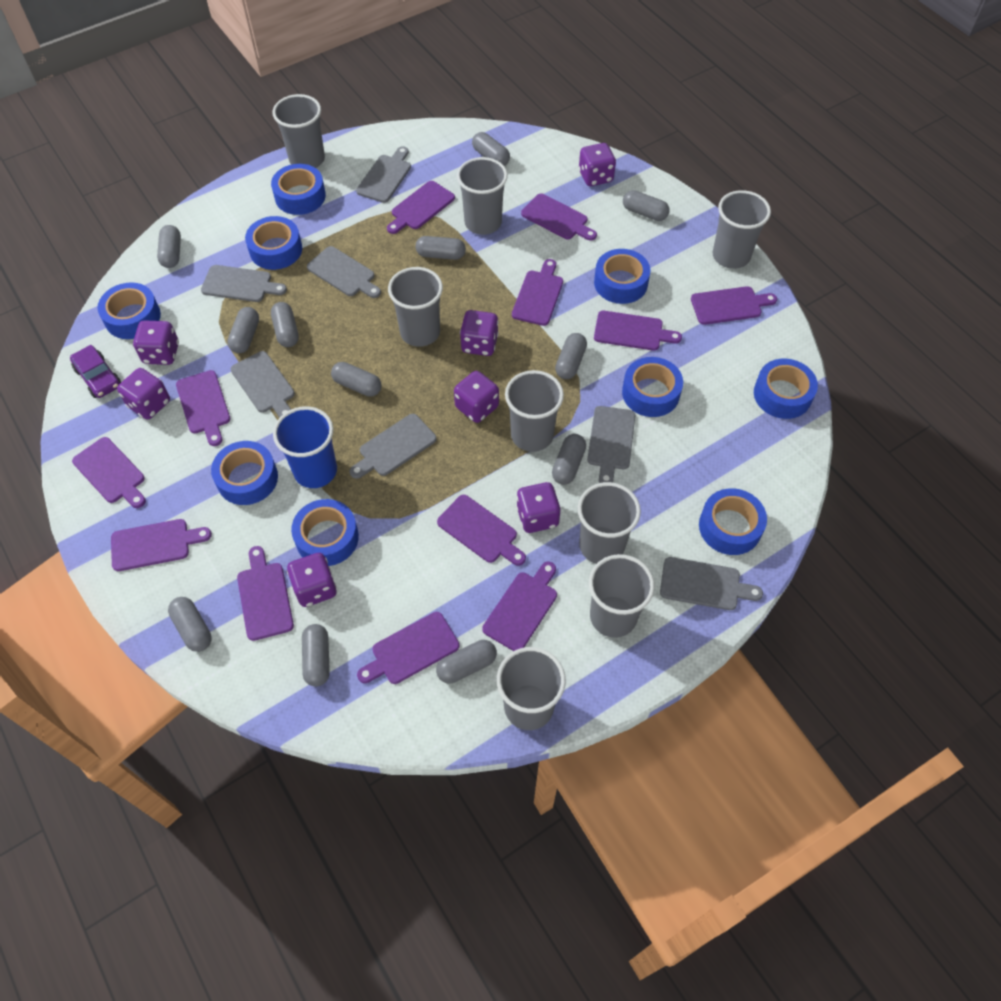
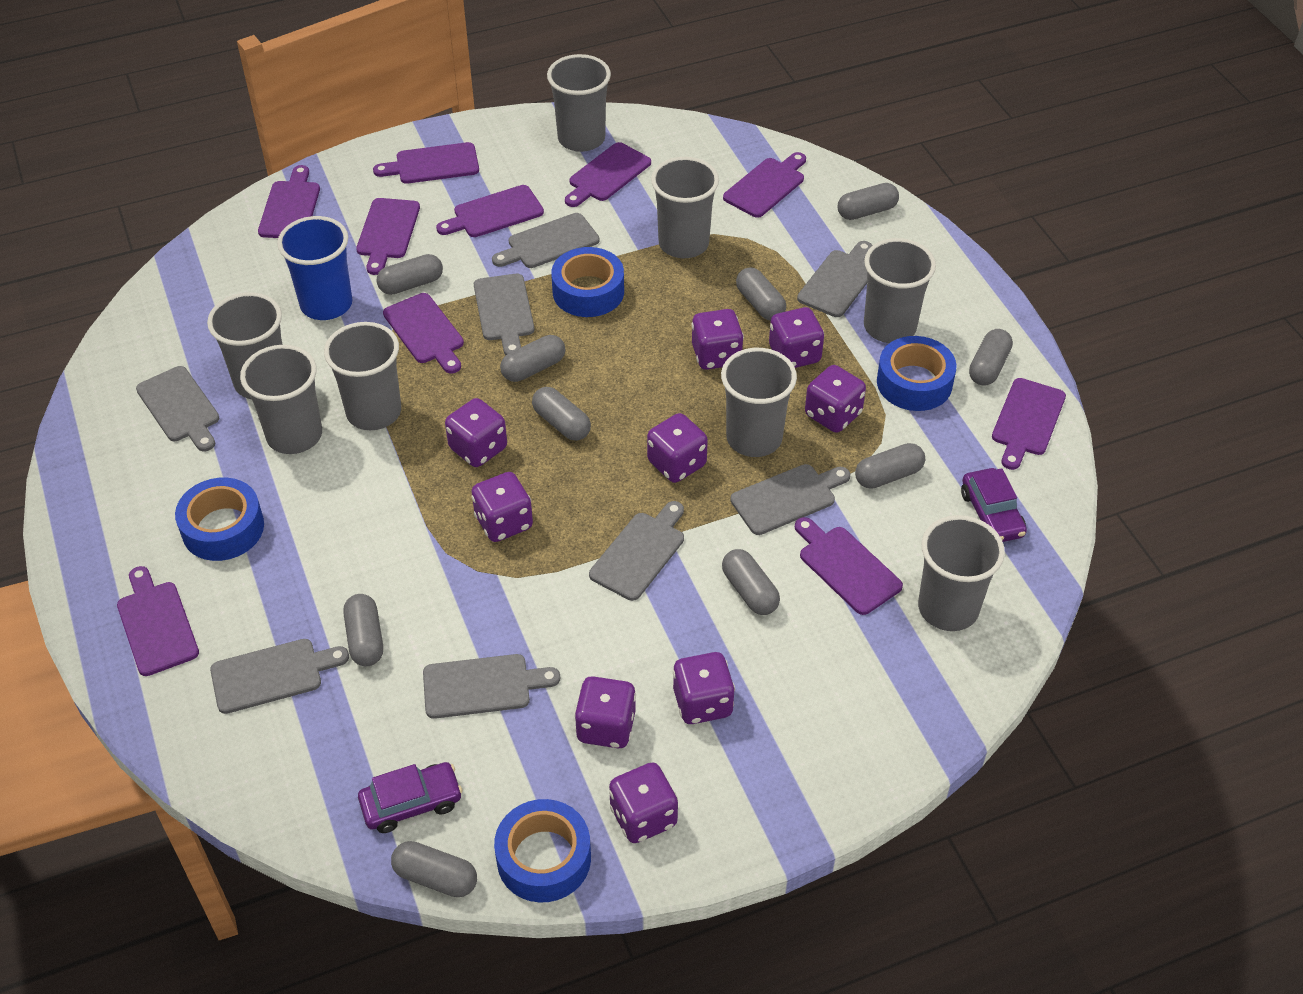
blue tape: [97,282,161,339] [211,441,278,505] [245,216,302,270] [271,164,326,215] [291,499,359,566] [594,249,650,304] [622,357,683,417] [699,488,767,555] [754,359,818,419] = 9 -> [175,477,264,561] [494,799,591,902] [551,247,624,317] [877,336,957,411] = 4
grey capsule: [157,225,181,268] [168,597,212,652] [227,307,259,353] [271,302,299,347] [302,624,330,687] [331,362,382,397] [416,236,466,260] [436,640,497,683] [472,132,510,166] [552,434,586,485] [555,333,587,379] [623,190,670,221] = 12 -> [343,594,383,667] [376,254,443,295] [391,841,477,897] [500,335,565,382] [532,387,591,441] [722,549,780,615] [736,267,786,321] [838,183,899,220] [855,443,925,489] [969,329,1013,386] = 10
grey cutting board: [201,265,287,302] [231,351,295,418] [307,246,381,298] [350,414,437,479] [356,146,411,203] [587,406,636,483] [660,557,763,610] = 7 -> [136,366,219,451] [210,639,349,714] [423,654,560,719] [474,274,534,355] [492,213,600,268] [589,501,684,601] [730,464,850,535] [797,241,873,317] = 8
purple car: [70,345,121,398] = 1 -> [358,762,463,833] [961,468,1027,542] = 2
purple cutting board: [72,437,146,508] [111,519,212,571] [176,370,230,446] [237,546,294,641] [357,612,459,684] [387,181,455,234] [437,495,526,566] [482,561,557,651] [512,259,563,326] [521,193,597,241] [594,311,682,351] [691,286,777,325] = 12 -> [117,566,199,676] [258,165,320,238] [356,198,420,275] [373,142,479,184] [383,293,464,373] [436,185,544,237] [565,142,651,207] [723,152,806,218] [795,517,903,615] [992,378,1066,470] = 10
purple dice: [117,368,170,420] [133,320,179,365] [287,553,337,607] [454,371,499,423] [460,310,499,356] [516,482,560,533] [579,143,616,186] = 7 -> [445,398,507,467] [471,472,533,542] [574,676,636,748] [609,763,678,843] [647,413,708,483] [673,652,735,724] [692,309,744,370] [769,307,824,368] [805,365,866,433] = 9

